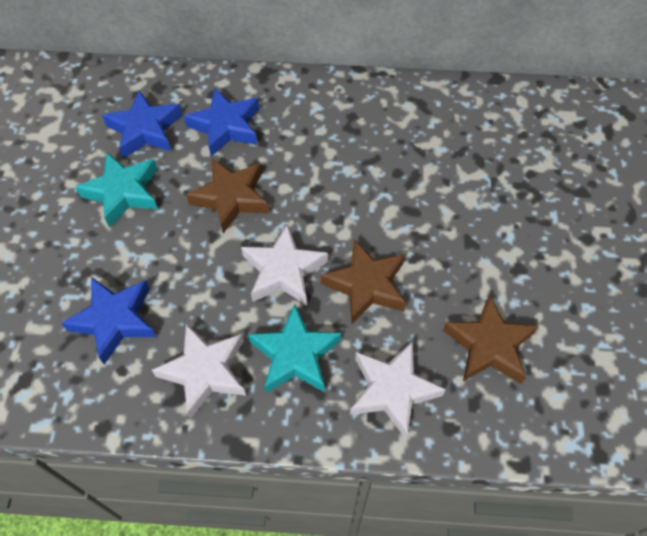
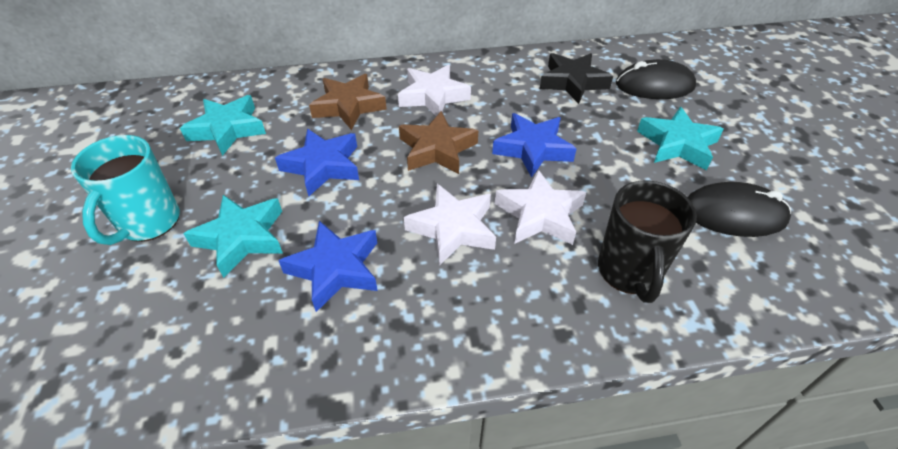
black mouse: none = 0 -> [616,59,696,99] [688,182,791,237] = 2
black mug: none = 0 -> [598,180,697,303] = 1
black star: none = 0 -> [540,53,613,104] = 1
brown star: [186,159,269,233] [321,239,406,324] [443,294,538,384] = 3 -> [309,74,387,130] [399,111,478,174] = 2
turquoise mug: none = 0 -> [71,135,180,245] = 1
turquoise star: [75,153,158,228] [248,304,341,393] = 2 -> [180,95,266,156] [183,195,283,278] [637,107,724,170] = 3

